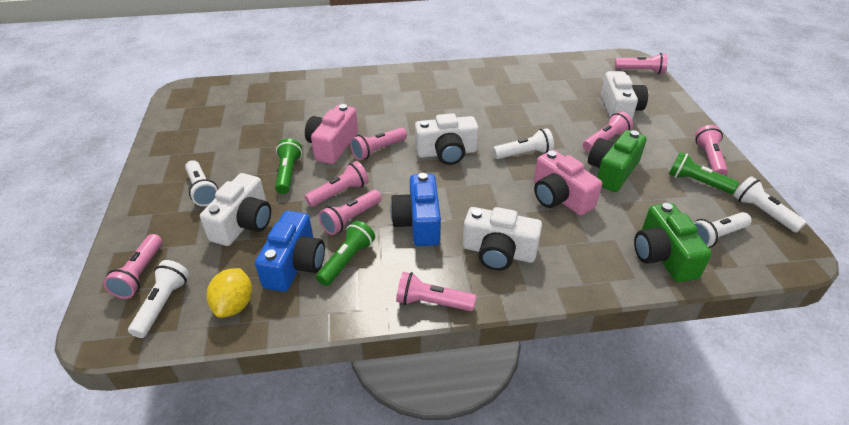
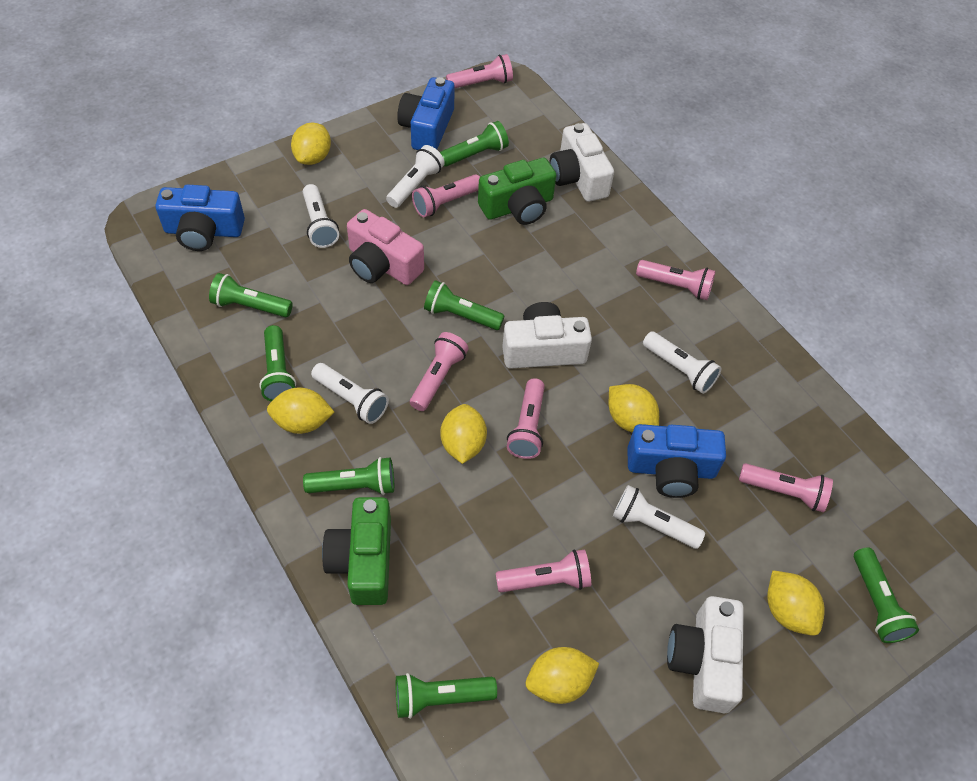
blue camera: [255,211,325,292] [390,173,441,246] = 2 -> [155,185,245,251] [397,77,455,150] [627,424,726,498] = 3
green flashlight: [275,139,302,194] [316,221,375,286] [669,152,739,194] = 3 -> [209,273,293,317] [259,325,296,402] [303,457,394,495] [396,673,497,719] [424,280,505,330] [440,121,509,167] [854,547,919,643] = 7
pink camera: [305,104,358,164] [534,150,602,215] = 2 -> [347,209,424,285] = 1
pink flashlight: [103,234,162,299] [305,161,369,207] [319,190,382,235] [350,128,407,160] [396,272,476,311] [583,111,633,152] [615,53,668,74] [695,125,728,176] = 8 -> [410,332,469,411] [412,174,480,218] [446,54,513,88] [496,549,591,592] [507,378,545,459] [636,260,716,300] [739,463,833,513] = 7
white camera: [200,173,271,246] [415,113,479,165] [463,207,542,271] [601,71,648,119] = 4 -> [502,302,592,369] [550,123,614,202] [667,596,744,713] = 3
yellow lemon: [206,268,252,318] = 1 -> [267,388,334,434] [291,123,331,165] [440,404,487,464] [526,647,599,704] [609,384,659,433] [767,570,825,636] = 6

